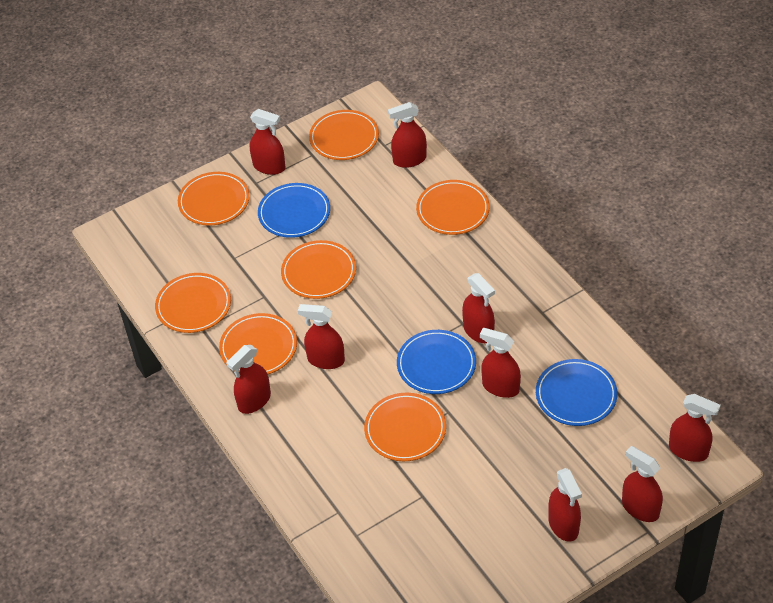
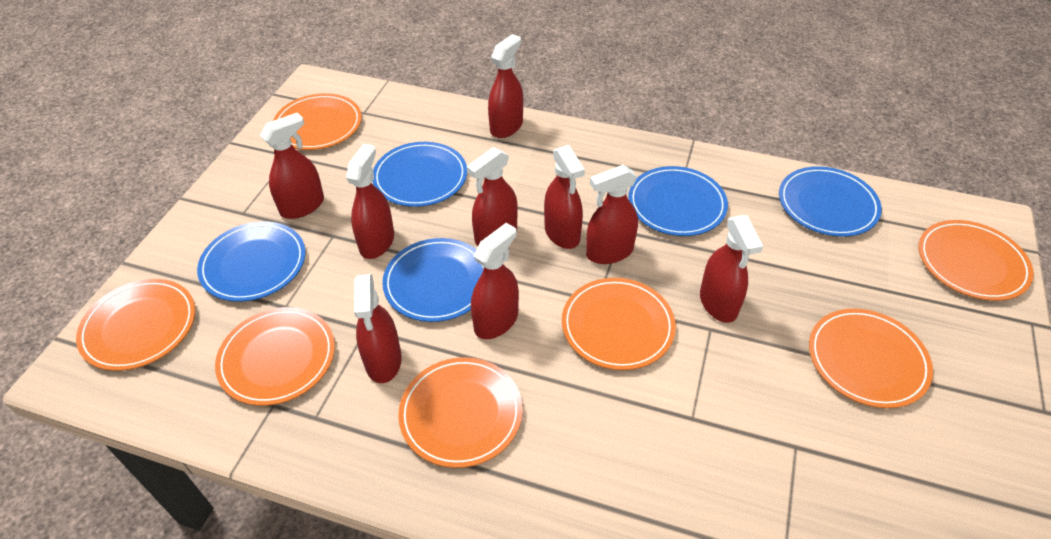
blue plate: [258,183,330,238] [397,330,476,394] [536,359,617,426] = 3 -> [197,221,306,302] [373,142,467,207] [382,238,484,322] [628,166,728,236] [779,166,882,237] = 5

